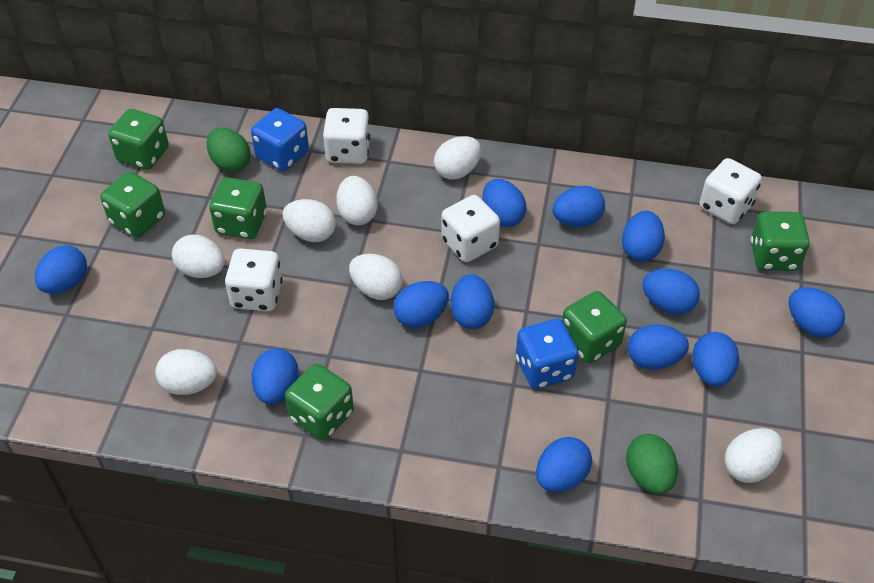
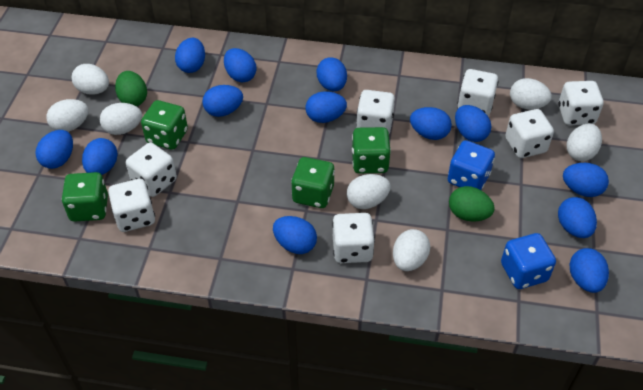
blue egg: [35,245,87,294] [251,349,299,404] [394,281,449,328] [450,274,494,329] [482,179,526,227] [536,437,592,492] [552,186,605,227] [622,211,665,262] [628,324,689,370] [642,269,700,315] [692,332,739,387] [788,288,845,338] = 12 -> [35,130,73,169] [82,138,118,175] [175,38,205,73] [202,85,243,117] [224,48,256,82] [273,216,317,254] [306,91,347,123] [317,57,347,91] [410,107,452,140] [455,105,491,142] [558,197,597,238] [563,163,609,197] [570,248,609,293] = 13
green dice: [100,172,165,238] [108,109,169,170] [209,177,267,239] [285,363,354,441] [562,291,627,364] [751,211,810,271] = 6 -> [62,172,108,222] [141,100,188,150] [291,157,335,208] [352,127,391,173] = 4
white dice: [225,248,283,311] [323,108,371,164] [441,195,500,262] [699,158,762,224] = 4 -> [108,179,155,232] [126,143,177,197] [332,213,375,263] [356,90,395,133] [458,69,498,116] [505,109,554,158] [558,81,604,125] = 7

